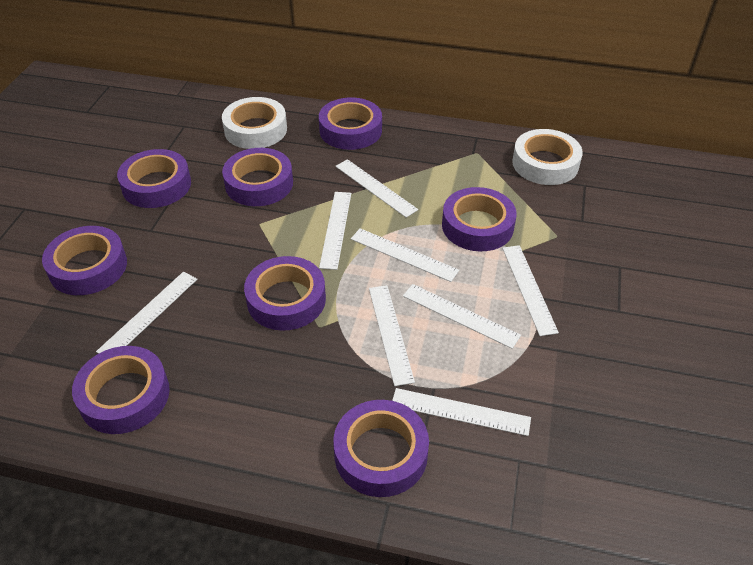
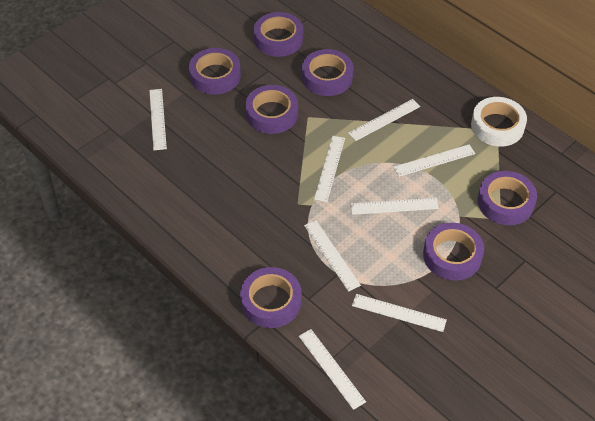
purple tape: [42,226,127,295] [72,346,170,434] [117,149,191,208] [222,148,293,206] [244,256,326,331] [319,97,382,150] [333,400,429,497] [442,187,517,251] = 8 -> [189,48,241,95] [240,267,301,328] [245,85,298,134] [254,12,303,57] [302,49,353,96] [423,223,484,280] [478,171,537,225] = 7
white tape: [222,97,287,149] [512,129,583,185] = 2 -> [471,97,527,146] = 1

